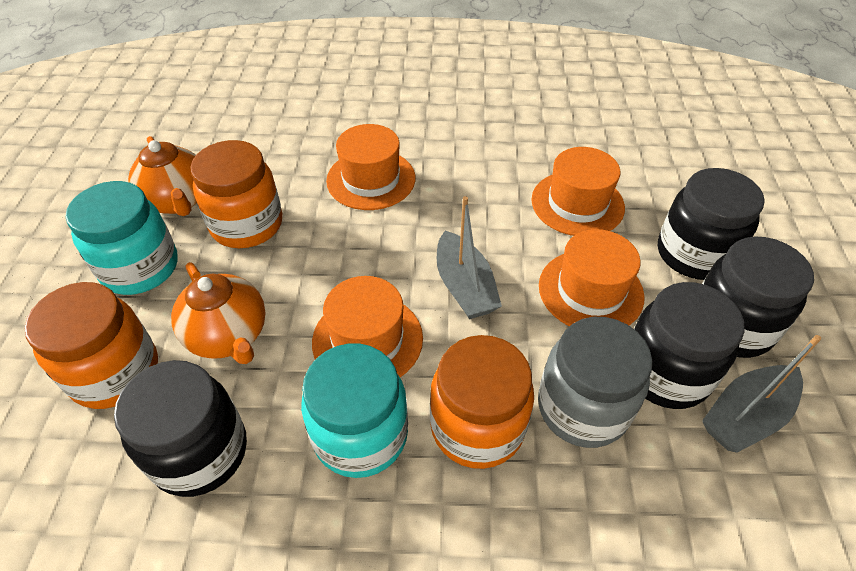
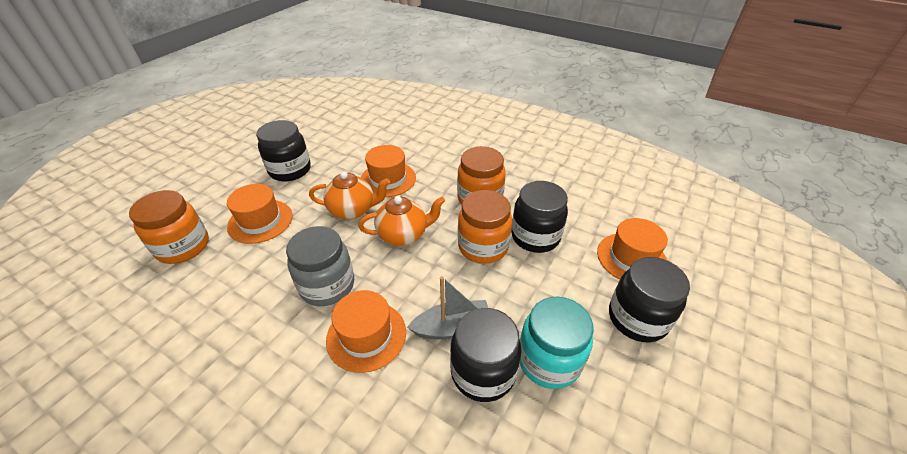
grey boat: [437,196,502,319] [702,335,821,453] = 2 -> [407,276,488,339] = 1
turquoise jar: [66,181,178,295] [301,344,408,478] = 2 -> [520,296,594,389] = 1

